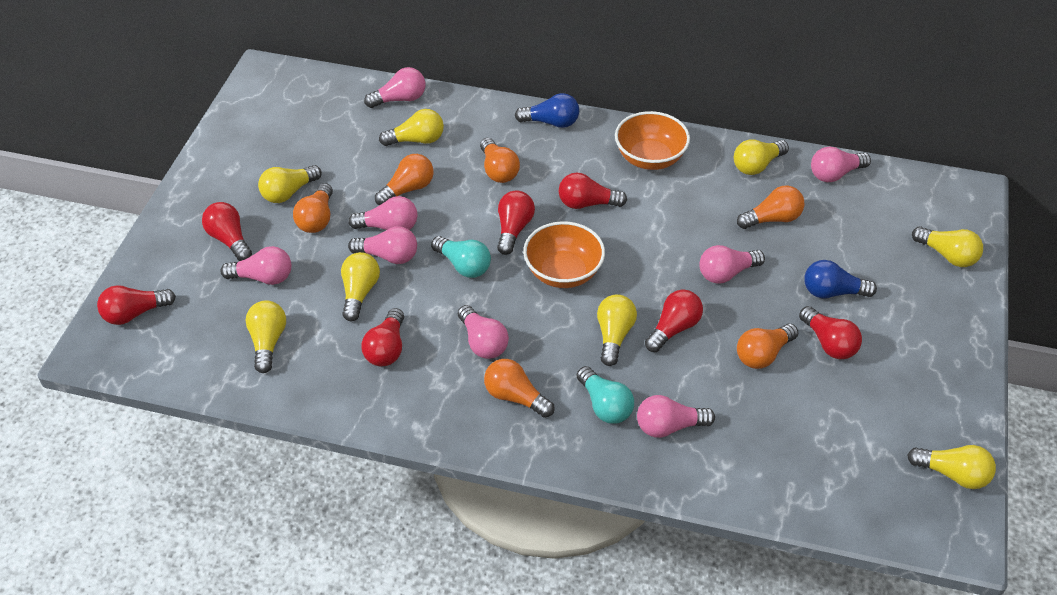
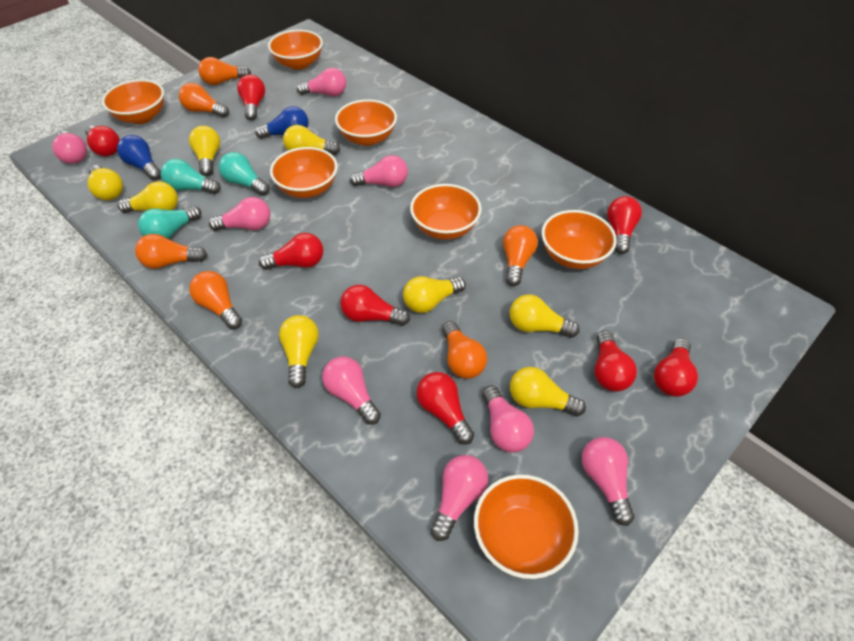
orange bowl: [523,221,605,288] [615,111,690,170] = 2 -> [102,79,164,124] [268,29,323,70] [270,147,338,198] [335,99,397,146] [410,184,482,240] [474,474,579,579] [541,210,617,269] = 7
red light bulb: [97,285,176,325] [202,202,252,261] [361,308,404,366] [497,190,535,255] [559,173,627,209] [645,290,703,352] [799,306,862,359] = 7 -> [85,126,120,157] [237,74,265,120] [259,233,323,270] [340,285,410,326] [417,372,474,445] [594,330,637,392] [607,196,642,254] [654,338,698,397] = 8
turquoise light bulb: [431,236,491,278] [577,366,634,424] = 2 -> [138,206,201,239] [161,159,221,194] [219,152,270,196] = 3

